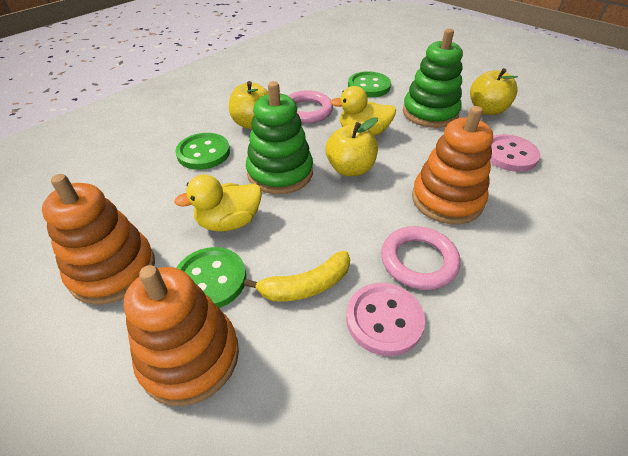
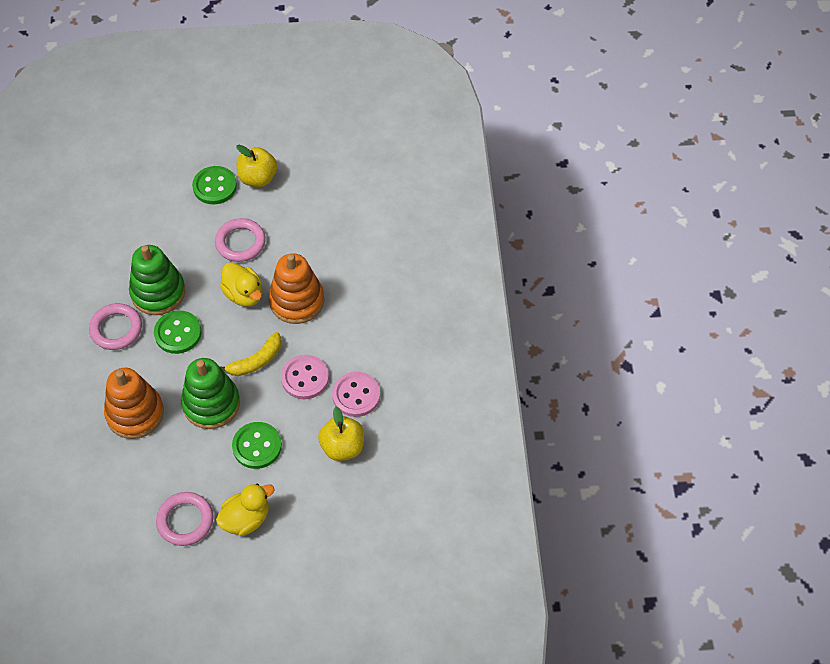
orange stacking toy: [42,174,155,305] [123,265,239,406] [412,106,493,224] = 3 -> [104,368,164,439] [269,253,324,324] = 2
pink ring: [288,90,333,123] [381,226,460,290] = 2 -> [89,303,142,350] [156,492,213,546] [215,218,266,262] = 3
yellow apple: [229,81,268,129] [325,117,378,176] [470,68,518,115] = 3 -> [236,145,277,187] [318,407,364,461] = 2

